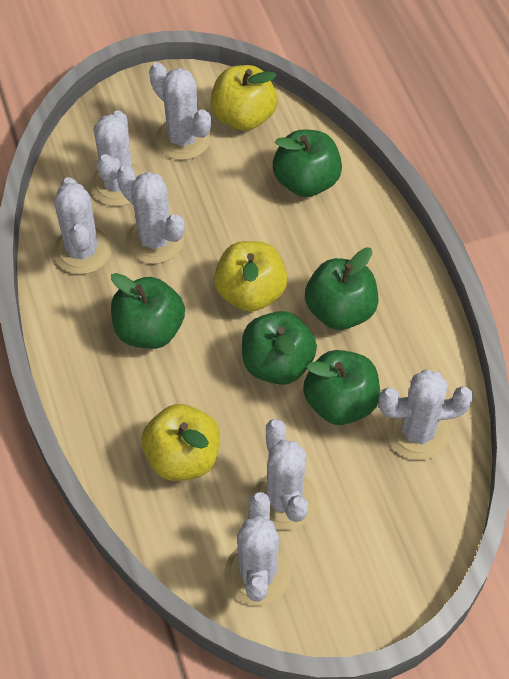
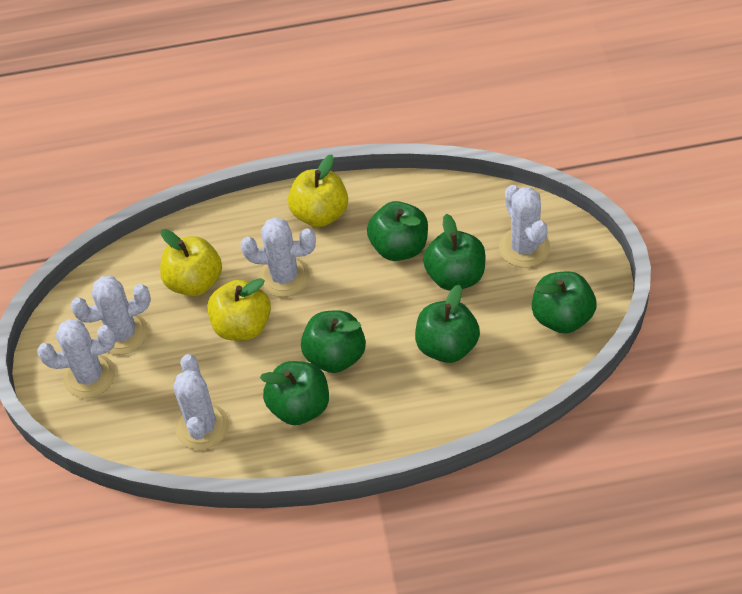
green apple: [111,273,185,349] [242,311,317,385] [273,130,342,197] [303,350,380,425] [305,247,378,330] = 5 -> [260,361,329,425] [301,310,366,373] [367,201,428,261] [415,285,480,363] [423,214,485,291] [532,271,596,334] = 6
white cactus: [53,177,111,274] [90,110,144,206] [117,165,185,264] [149,62,211,160] [224,492,292,606] [253,419,318,530] [379,369,474,460] = 7 -> [37,319,116,398] [70,276,151,355] [173,354,229,450] [240,217,316,297] [499,185,550,268] = 5

